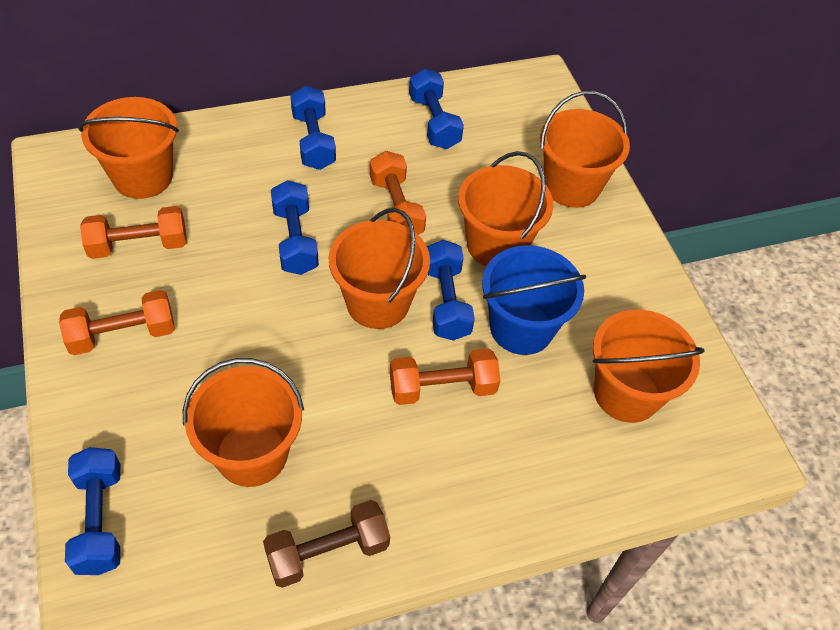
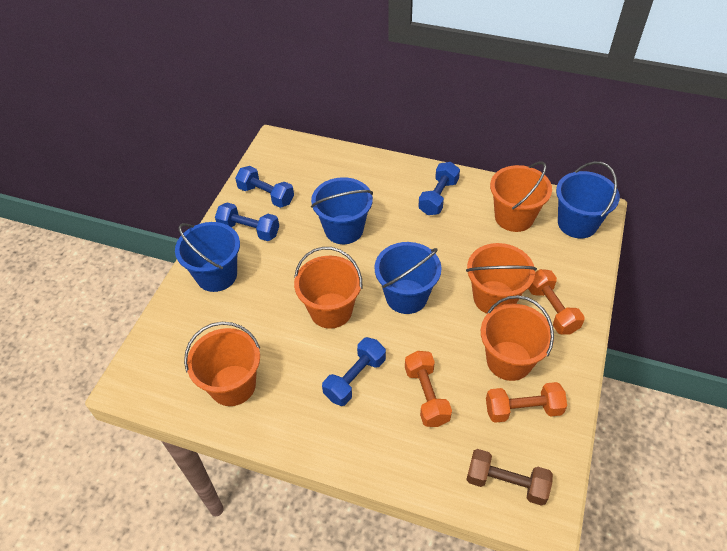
blue bucket: [482,245,586,355] = 1 -> [175,222,240,292] [311,177,373,244] [375,242,442,314] [556,161,620,239] = 4
blue dumbbell: [65,447,120,575] [271,180,319,275] [290,86,336,170] [409,69,464,149] [427,240,475,341] = 5 -> [215,203,279,241] [235,166,294,208] [322,337,386,406] [418,162,460,215] = 4
orange bucket: [78,97,179,199] [183,358,304,487] [329,208,430,329] [458,151,554,266] [540,91,630,208] [593,310,705,423] = 6 -> [184,322,260,406] [294,247,362,329] [466,243,537,314] [481,295,554,381] [490,161,552,232] = 5
orange dumbbell: [59,290,175,355] [80,206,187,259] [370,151,426,235] [390,348,500,405] = 4 -> [405,351,452,427] [486,382,567,423] [528,269,585,335] = 3

